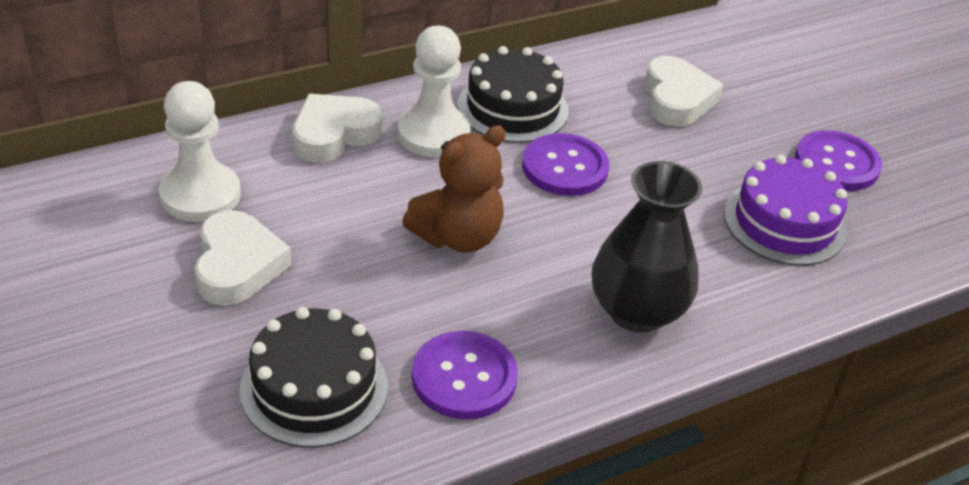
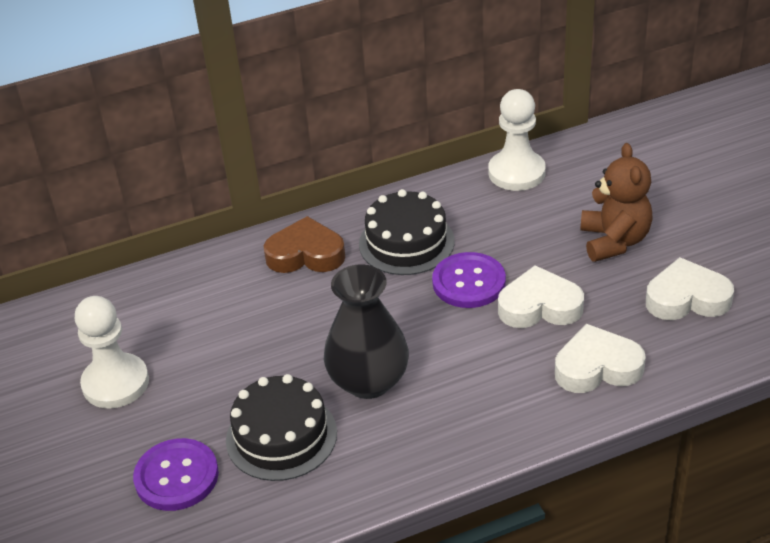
brown heart: none = 0 -> [264,216,345,273] = 1
purple button: [412,331,518,420] [522,133,609,196] [795,130,882,191] = 3 -> [133,438,219,511] [432,252,506,308] = 2
purple cake: [724,155,848,265] = 1 -> none = 0

